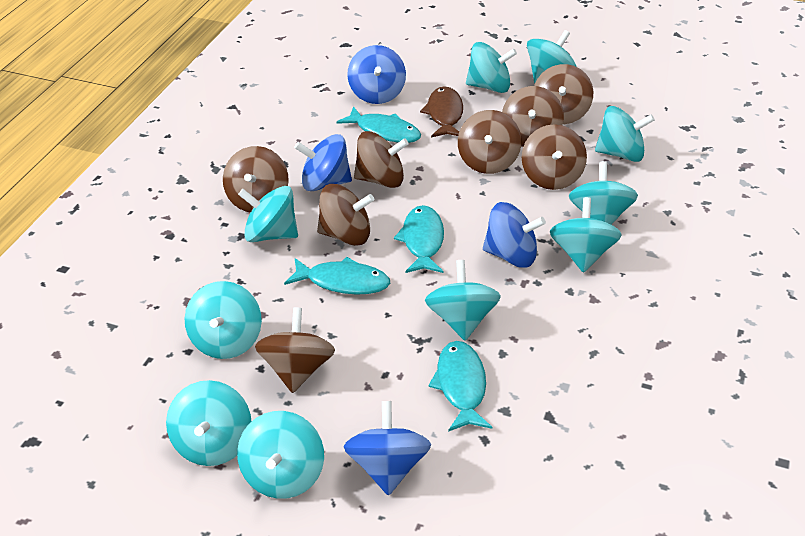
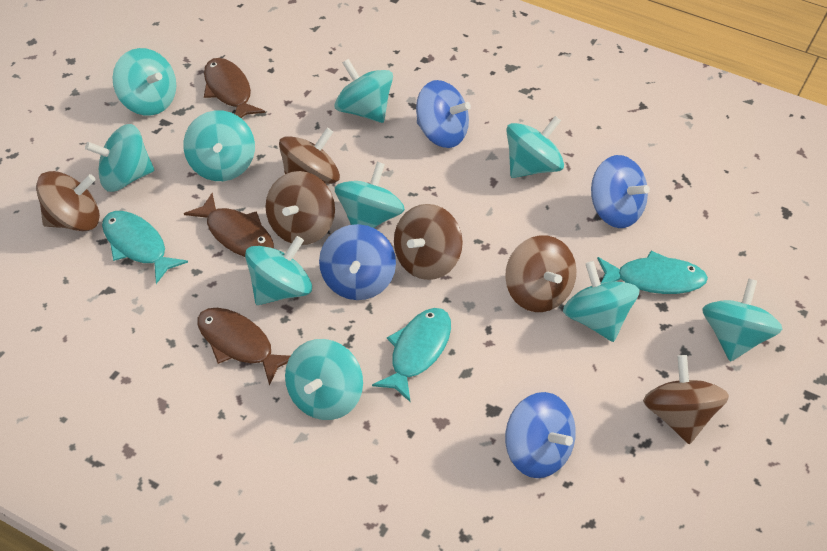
brown fish: [420,86,463,137] = 1 -> [184,193,274,257] [197,308,290,385] [204,58,266,118] = 3
brown spinning top: [223,146,289,213] [255,307,335,393] [317,184,374,246] [354,131,409,188] [458,110,521,174] [502,86,564,147] [522,124,587,190] [534,64,593,124] = 8 -> [36,171,100,231] [266,171,335,245] [279,128,340,184] [394,204,463,280] [505,235,577,312] [643,355,729,444] = 6
turquoise fish: [284,257,390,295] [336,106,421,143] [394,205,444,273] [428,341,492,432] = 4 -> [102,211,188,284] [372,308,451,402] [597,251,708,294] = 3

